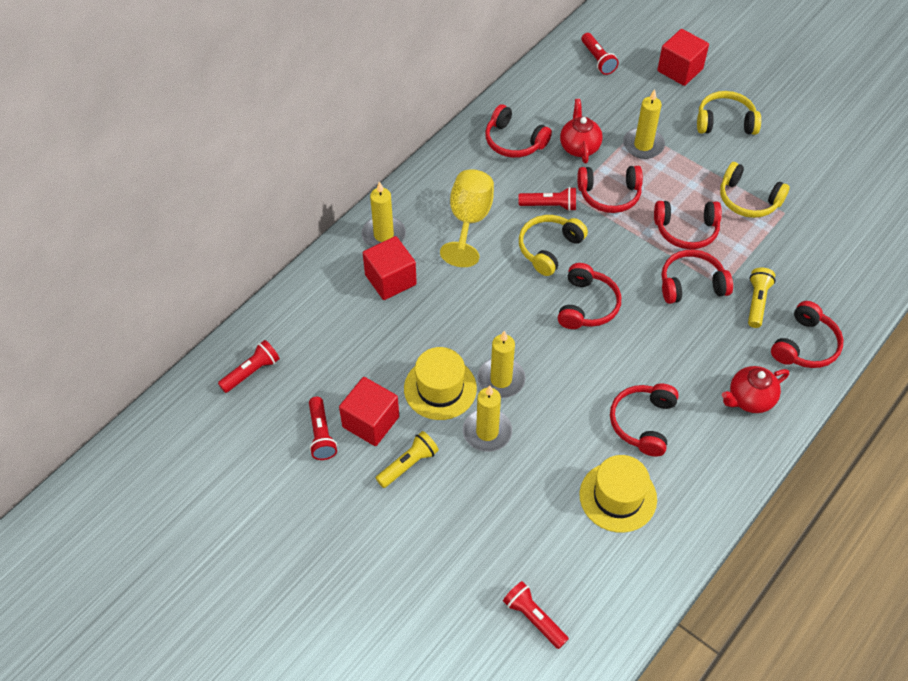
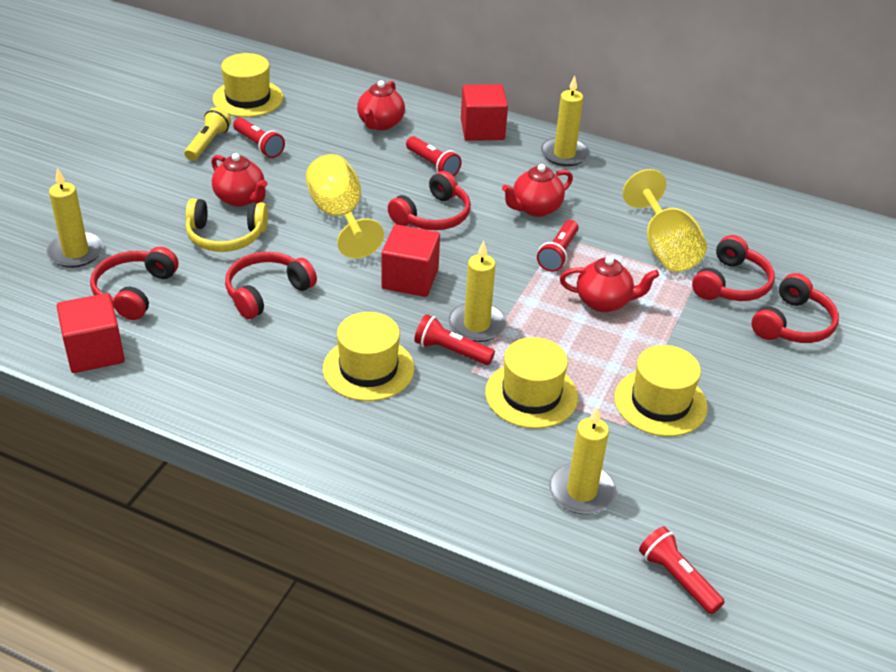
red headphones: [485,104,552,158] [558,263,621,329] [577,166,643,213] [610,384,679,457] [654,201,722,249] [662,250,733,304] [771,301,843,368] = 7 -> [90,247,178,320] [225,252,317,319] [388,171,471,230] [692,235,775,301] [752,273,839,343] = 5
red teapot: [560,99,603,163] [722,366,789,413] = 2 -> [211,153,268,207] [357,80,405,130] [502,164,573,217] [560,256,659,312] = 4
yellow flashlight: [376,431,439,488] [748,268,776,328] = 2 -> [185,107,231,161] = 1
yellow goblet: [440,169,494,267] = 1 -> [306,154,384,259] [623,169,707,272] = 2
yellow hat: [404,347,477,420] [579,455,657,533] = 2 -> [213,53,283,117] [323,312,414,401] [485,337,578,429] [614,345,708,437] = 4
yellow headphones: [519,215,588,276] [697,91,761,135] [720,162,790,218] = 3 -> [186,198,268,252] = 1

